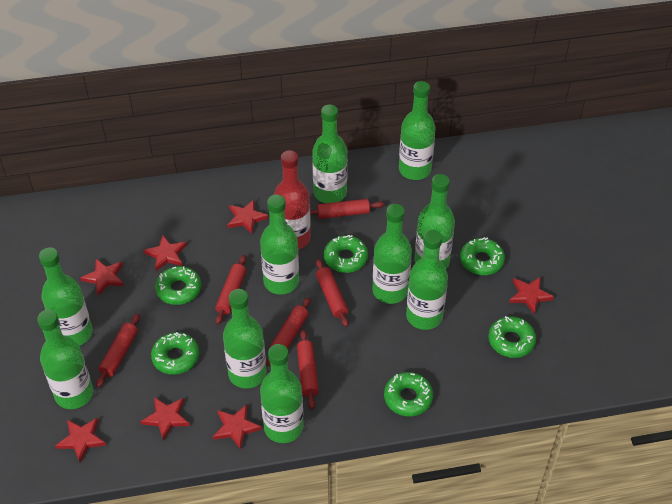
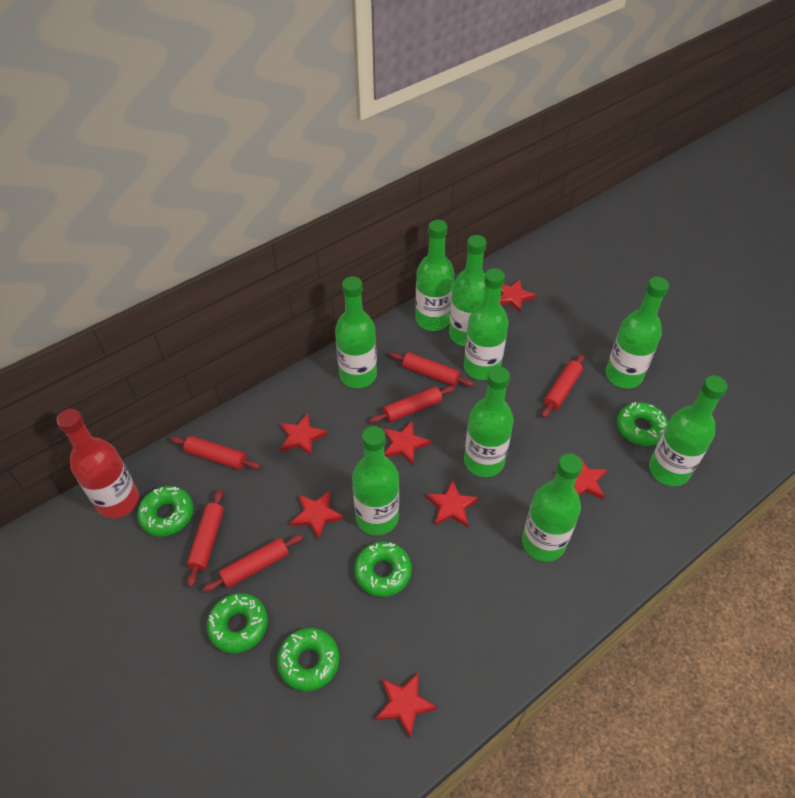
green bottle: [37,310,93,409] [39,247,93,346] [223,289,266,389] [260,194,299,295] [260,344,304,443] [312,104,348,203] [372,204,412,304] [399,81,436,180] [406,230,448,330] [415,174,455,269] = 10 -> [335,277,377,388] [352,426,399,535] [415,220,454,331] [449,235,486,346] [464,268,509,380] [464,366,514,477] [522,453,583,562] [605,277,669,389] [649,375,727,486] = 9
green donut: [151,332,199,375] [155,266,201,305] [324,235,368,273] [384,372,433,417] [460,237,505,275] [488,316,536,358] = 6 -> [137,486,193,536] [207,593,268,653] [277,628,339,691] [354,542,412,597] [617,402,668,446] = 5

